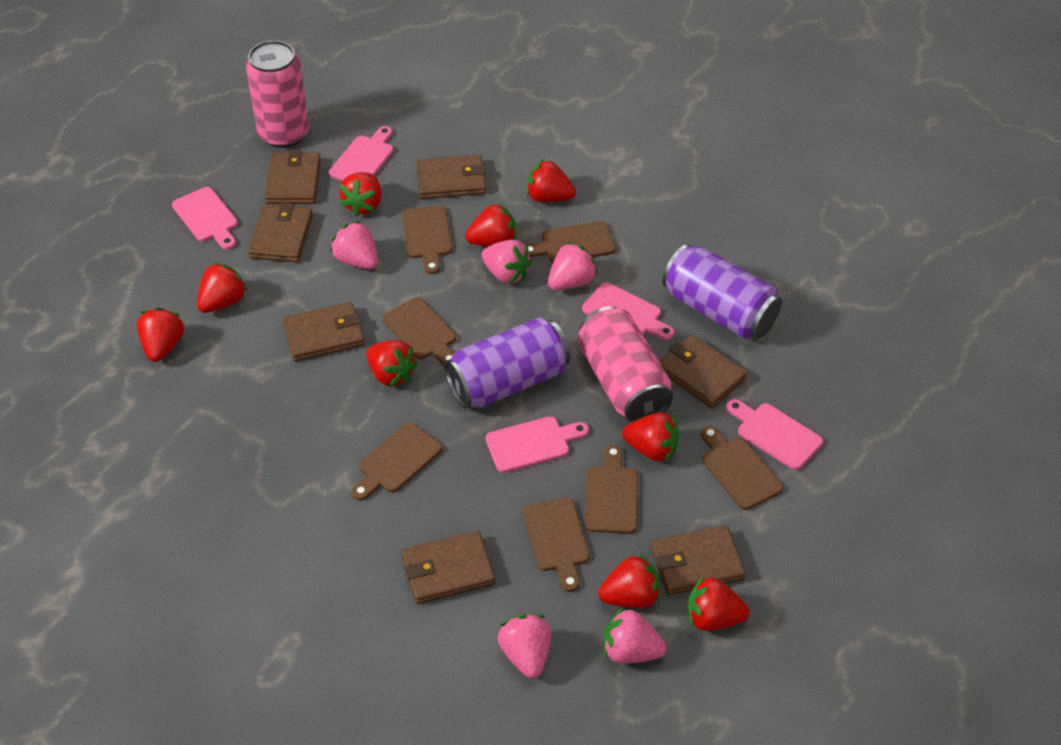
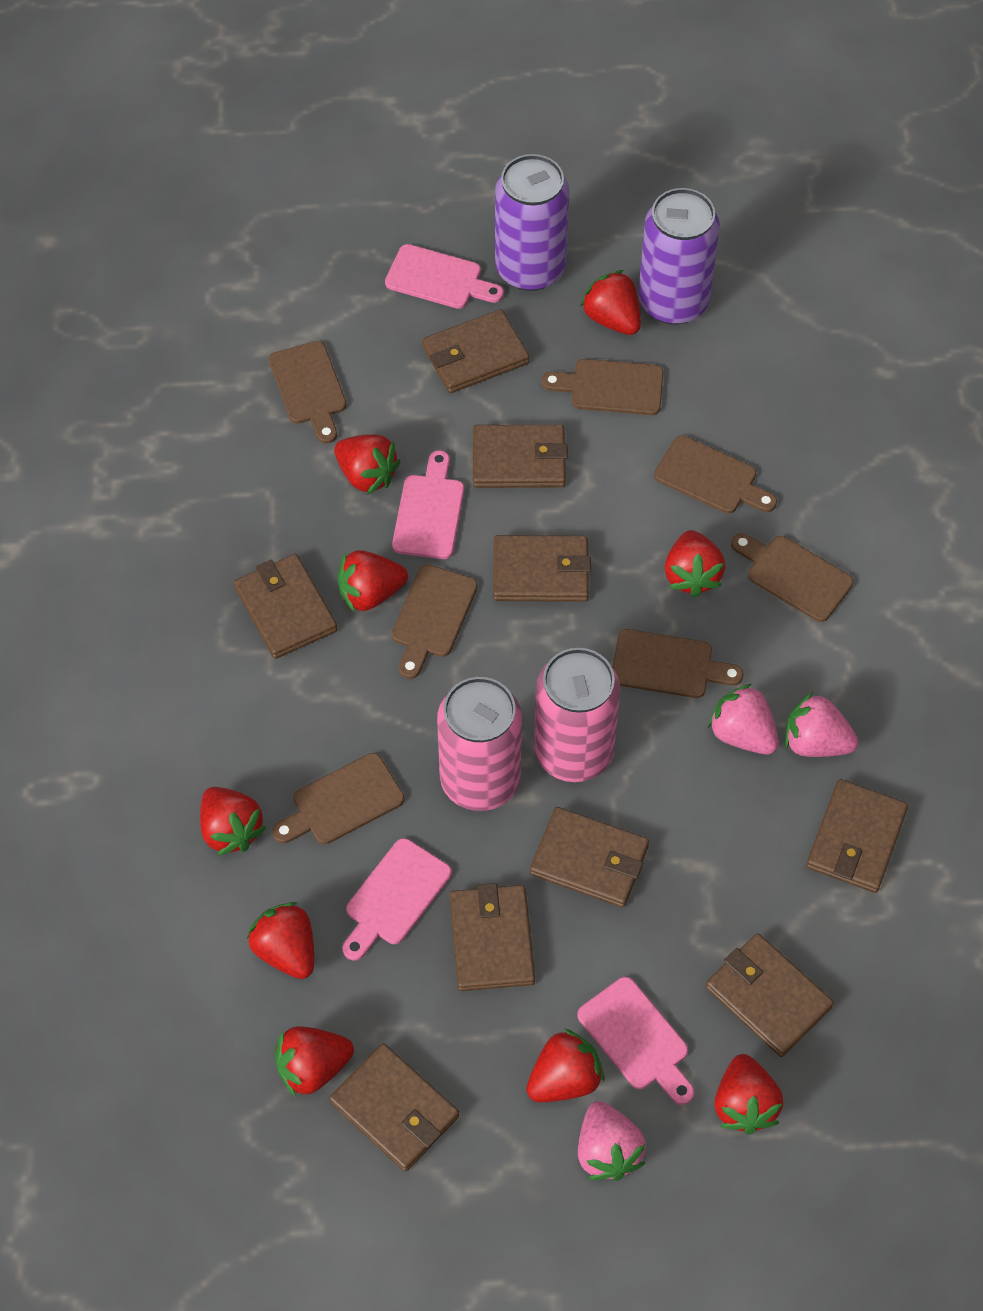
brown wallet: [248,203,313,262] [265,149,321,204] [282,302,365,362] [402,531,495,604] [416,155,486,199] [651,525,746,595] [659,334,747,408] = 7 -> [234,554,337,659] [329,1043,459,1172] [422,309,530,393] [450,883,535,991] [473,424,568,488] [493,535,591,602] [530,807,649,908] [706,933,834,1057] [806,779,908,893] = 9
pink cutting board: [172,187,238,250] [329,126,394,181] [485,416,589,473] [582,282,675,340] [726,399,823,470] = 5 -> [343,838,451,960] [385,244,504,309] [392,450,464,559] [577,977,694,1105] = 4
pink strawberry: [330,221,378,269] [482,239,532,284] [498,614,551,678] [548,242,598,290] [604,607,667,664] = 5 -> [578,1101,646,1181] [708,684,779,754] [785,692,858,757] = 3

